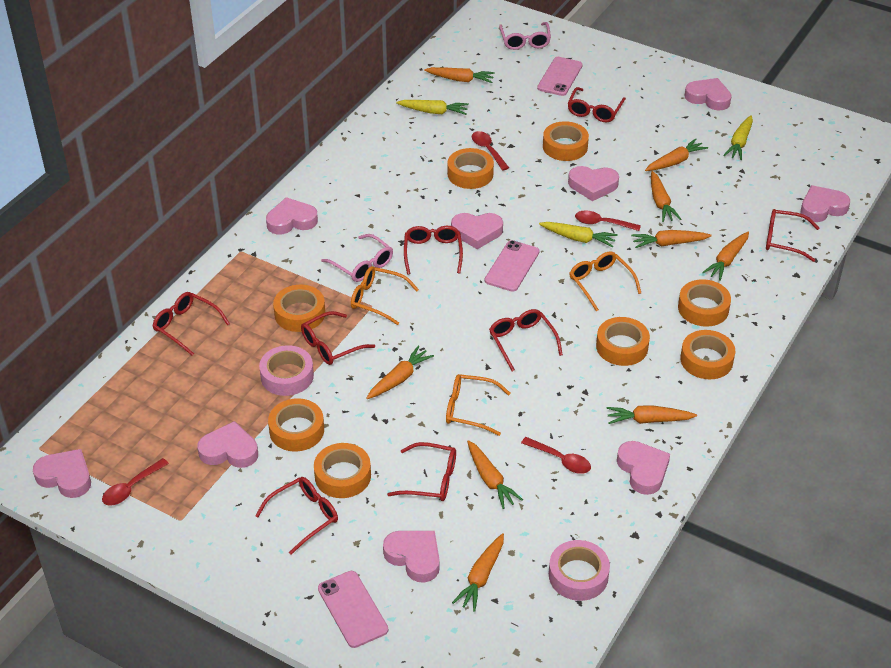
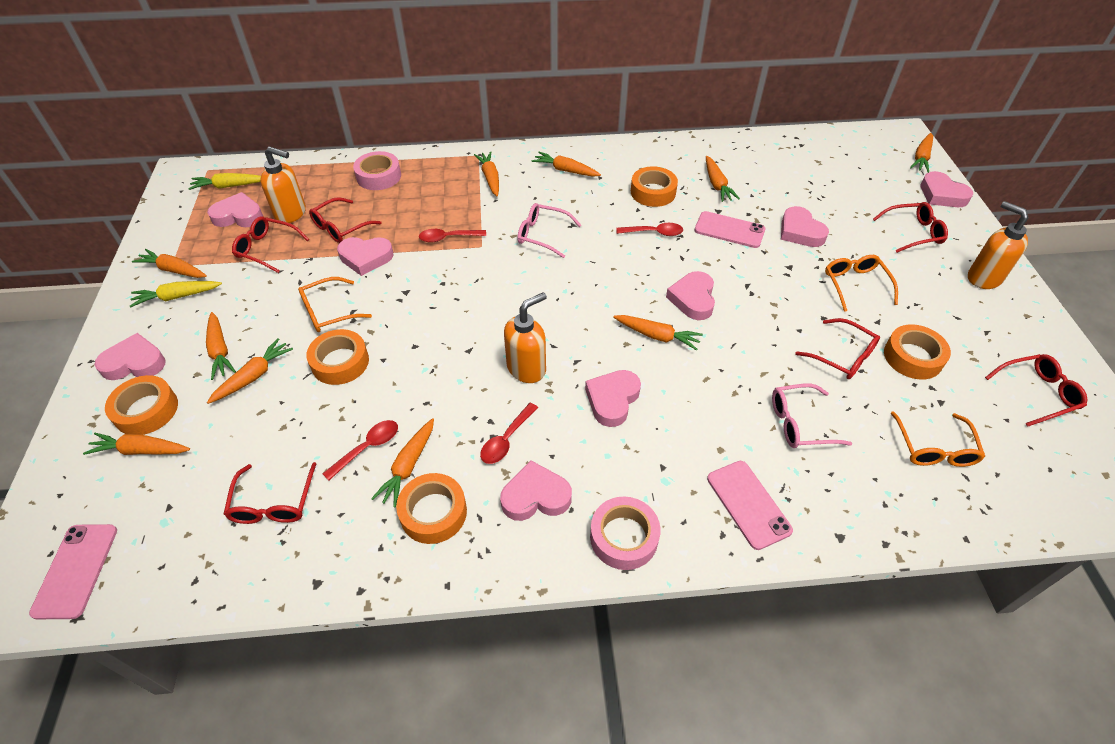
orange carrot: [366,346,434,399] [424,67,495,83] [452,533,504,612] [467,440,523,509] [607,405,697,424] [631,230,712,248] [645,139,708,171] [651,171,681,222] [702,232,749,281] = 9 -> [83,433,190,455] [132,249,207,278] [206,312,236,380] [207,338,293,404] [371,418,434,507] [474,151,499,196] [532,152,601,177] [613,315,703,350] [706,156,740,202] [910,133,933,173] = 10
orange soap dispenser: none = 0 -> [260,146,306,223] [504,292,547,383] [968,201,1029,289] = 3
orange tape: [268,398,324,452] [273,285,325,332] [314,443,371,498] [447,148,494,189] [543,121,589,161] [596,317,650,366] [678,279,731,327] [680,330,735,379] = 8 -> [105,375,178,435] [306,329,369,385] [396,473,467,544] [631,166,678,207] [884,324,951,380] = 5
pink heart: [33,449,91,498] [197,421,258,468] [266,197,318,235] [383,531,440,583] [451,213,503,249] [568,166,619,201] [617,441,670,495] [684,78,732,111] [801,185,850,222] = 9 -> [95,333,166,380] [207,192,263,227] [337,237,393,276] [500,460,572,521] [585,370,641,427] [666,271,715,320] [781,206,829,247] [920,171,973,207] = 8
red glasses: [153,292,230,356] [255,477,338,555] [301,311,375,365] [387,442,456,501] [404,226,463,274] [489,309,563,371] [567,87,626,122] [766,209,819,262] = 8 -> [224,462,316,524] [232,216,309,273] [309,197,382,243] [795,318,880,379] [873,202,948,253] [985,354,1087,427] = 6
yellow carrot: [396,100,469,115] [539,222,618,248] [723,115,753,160] = 3 -> [130,281,222,307] [188,173,261,190] = 2

